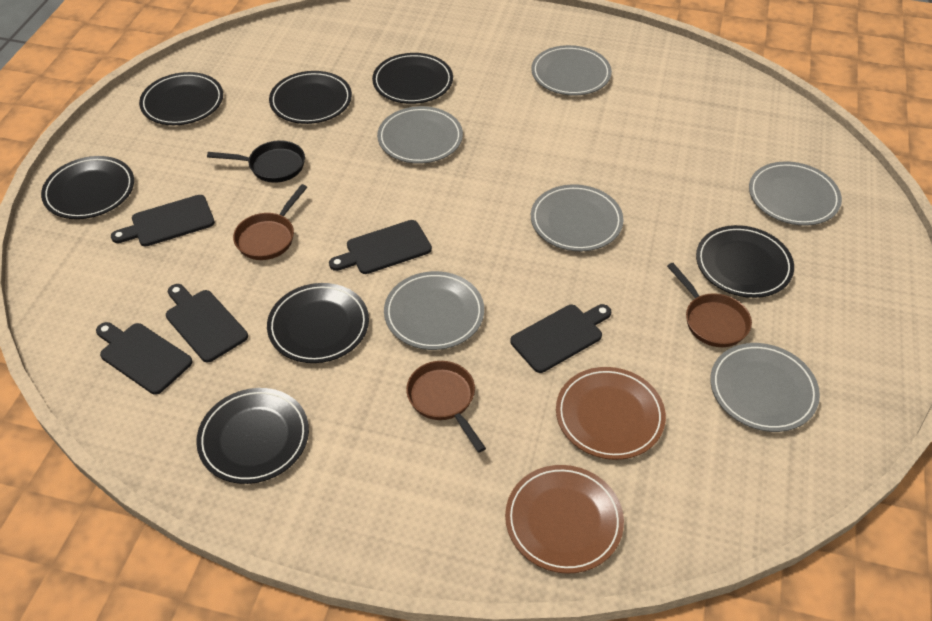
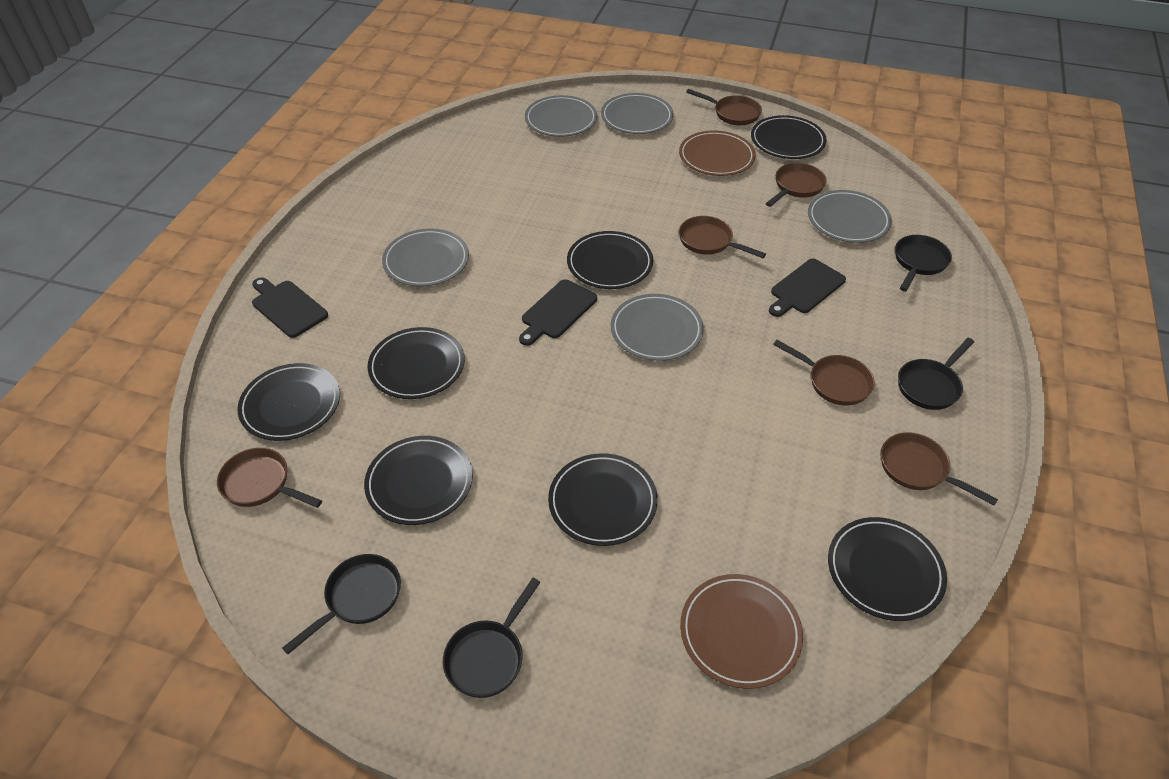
black cutting board: [96,322,193,395] [111,195,215,247] [166,284,248,363] [329,220,432,274] [511,304,611,373] = 5 -> [252,277,328,338] [519,279,597,346] [769,259,846,317] = 3
black pan: [207,140,305,183] = 1 -> [282,554,401,654] [443,578,541,698] [895,235,952,291] [898,338,974,410] = 4
brown pan: [233,184,307,260] [406,361,486,453] [667,263,752,347] = 3 -> [217,448,322,508] [679,216,766,258] [686,89,762,125] [766,163,827,207] [773,340,875,406] [881,432,998,505] = 6
grey plate: [377,106,463,164] [384,271,484,350] [531,45,612,96] [531,184,623,251] [710,343,820,432] [749,161,842,226] = 6 -> [382,229,469,286] [525,95,597,137] [601,93,673,134] [611,294,704,361] [808,190,892,243] = 5

